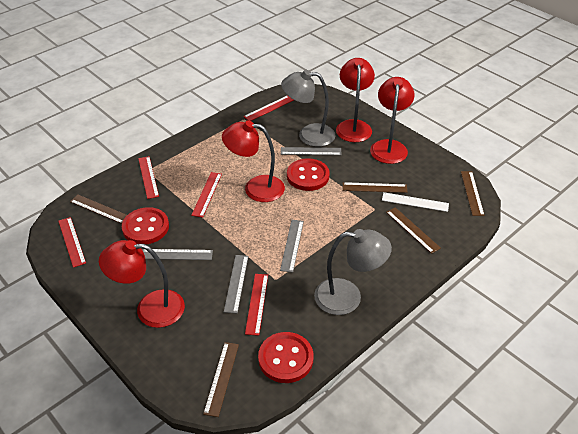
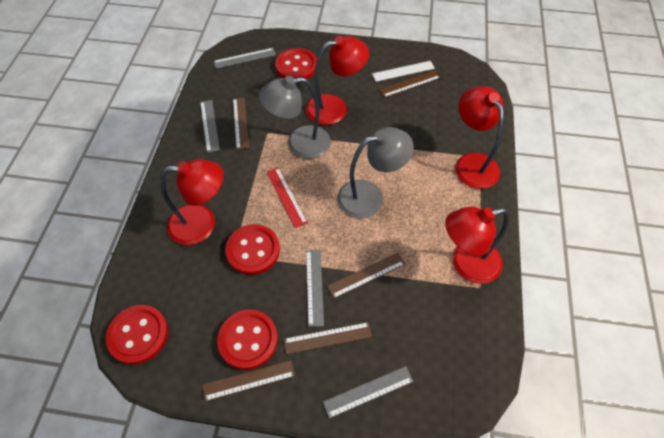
red button: [122,207,169,244] [258,332,314,383] [287,158,330,191] = 3 -> [106,305,168,365] [217,309,278,370] [225,224,280,275] [275,48,317,79] = 4
red ruler: [58,217,86,268] [138,156,159,199] [191,172,222,218] [243,95,294,121] [245,274,268,336] = 5 -> [267,167,308,228] = 1

